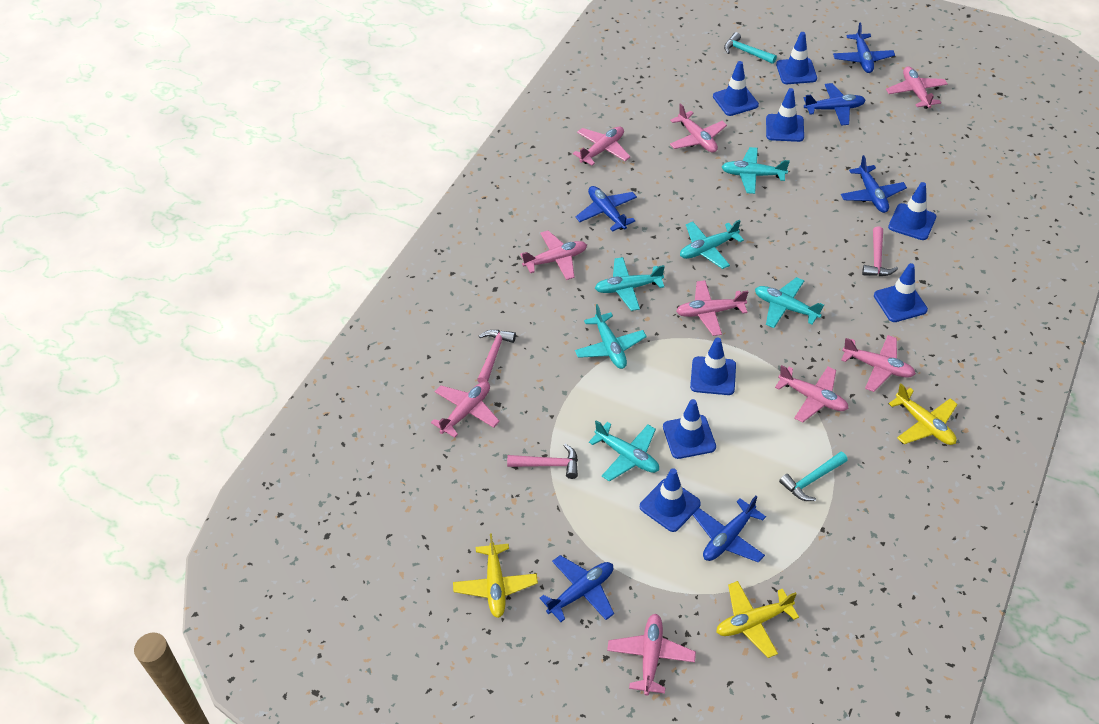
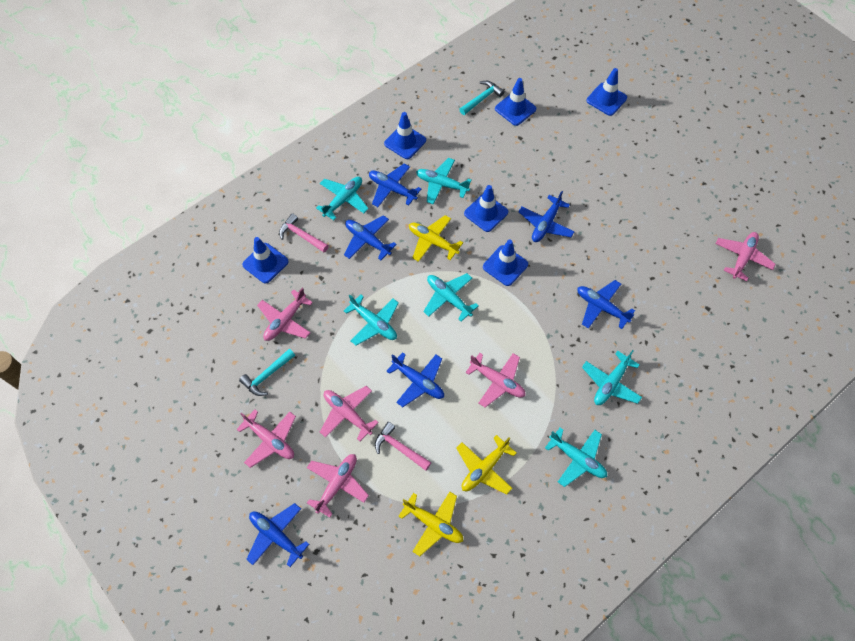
blue traffic cone: [640,468,701,532] [663,399,716,459] [690,337,736,395] [713,61,759,116] [766,88,804,142] [776,32,817,84] [874,263,928,322] [888,182,936,240] = 8 -> [242,237,289,283] [384,112,426,159] [464,185,508,232] [483,240,528,286] [495,78,536,126] [586,68,627,116] = 6
pink hammer: [477,330,516,383] [507,444,578,479] [862,226,898,276] = 3 -> [279,213,329,252] [375,422,432,471] = 2
pink plane: [431,381,500,438] [520,230,587,280] [573,127,631,166] [607,614,696,696] [670,103,727,153] [676,280,748,336] [775,365,849,423] [841,335,916,392] [886,66,948,109] = 9 -> [237,410,296,468] [257,288,313,341] [307,454,369,518] [320,386,379,441] [466,353,526,408] [716,232,776,281] = 6

